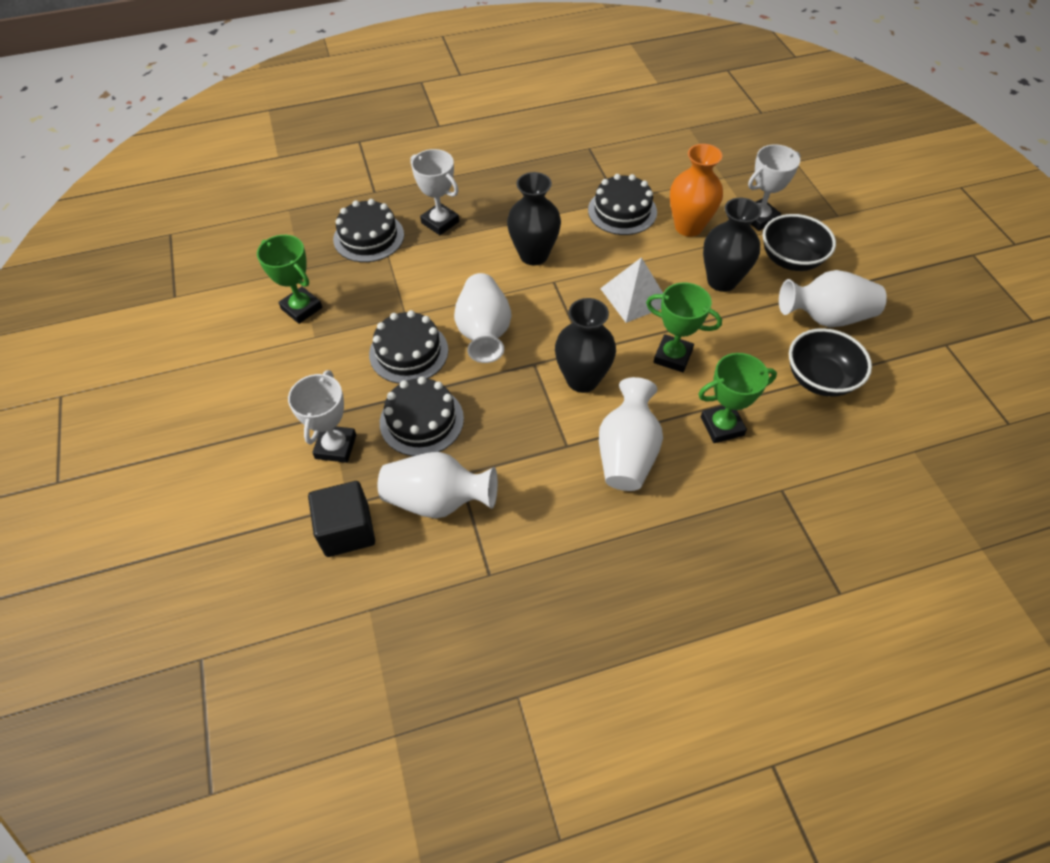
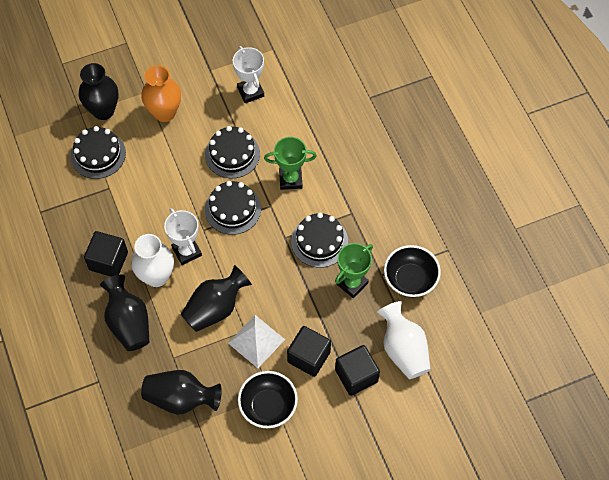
black cube: [308,481,375,557] = 1 -> [84,231,128,277] [287,326,331,377] [335,345,380,396] = 3
black vase: [507,172,561,265] [555,298,616,393] [703,198,761,292] = 3 -> [79,63,118,120] [100,275,150,351] [141,370,222,415] [181,265,252,332] = 4
green trophy: [257,235,322,324] [646,282,722,372] [698,353,777,443] = 3 -> [264,137,317,190] [335,243,373,298] = 2
white trophy: [288,370,356,463] [411,149,459,235] [748,145,801,231] = 3 -> [164,208,202,265] [233,46,264,103] = 2
white vase: [378,452,498,518] [454,273,511,363] [599,377,663,491] [779,270,887,327] = 4 -> [131,234,174,287] [377,301,431,379] = 2

